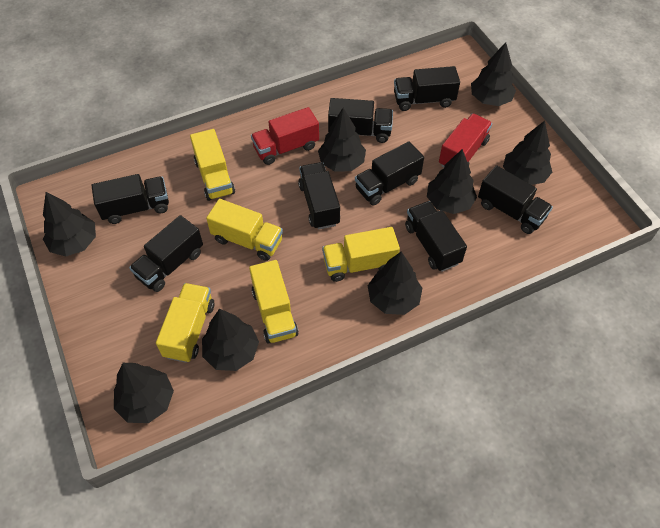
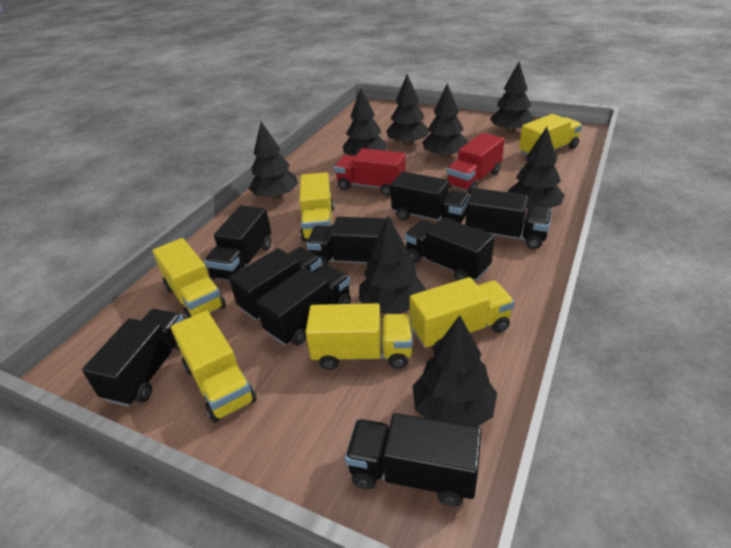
black truck: [91,174,169,224] [129,215,203,292] [298,162,340,229] [328,98,393,143] [355,141,424,206] [394,66,460,111] [405,201,467,272] [478,165,553,234] = 8 -> [82,309,184,407] [204,205,271,281] [229,247,322,320] [256,265,351,346] [307,217,392,267] [345,413,482,506] [391,171,470,223] [404,217,495,281] [465,188,552,249] = 9
yellow truck: [156,283,214,363] [190,129,235,201] [206,199,283,261] [249,260,299,344] [322,227,400,282] = 5 -> [152,238,226,319] [171,310,257,423] [299,172,334,242] [305,303,413,370] [410,277,515,350] [519,114,582,156] = 6

